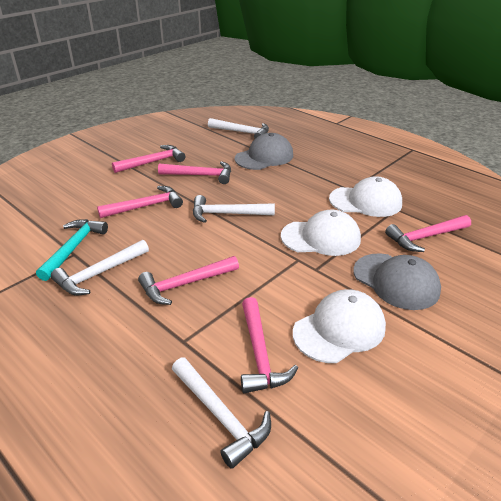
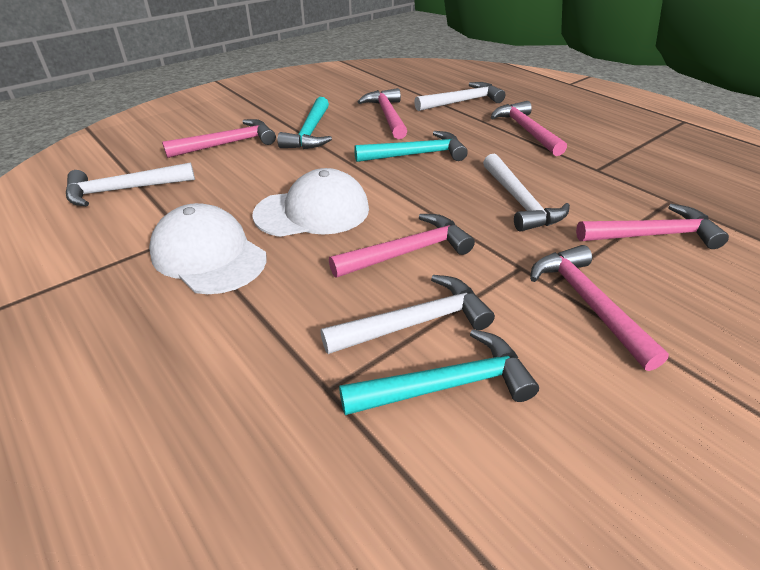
grey cap: [235,133,293,170] [353,253,441,310] = 2 -> none = 0
turquoise hammer: [36,219,108,281] = 1 -> [277,97,332,149] [339,329,539,415] [354,131,468,162] = 3
white cap: [281,209,361,256] [293,289,386,363] [329,176,402,217] = 3 -> [149,203,267,294] [252,168,369,237] = 2

